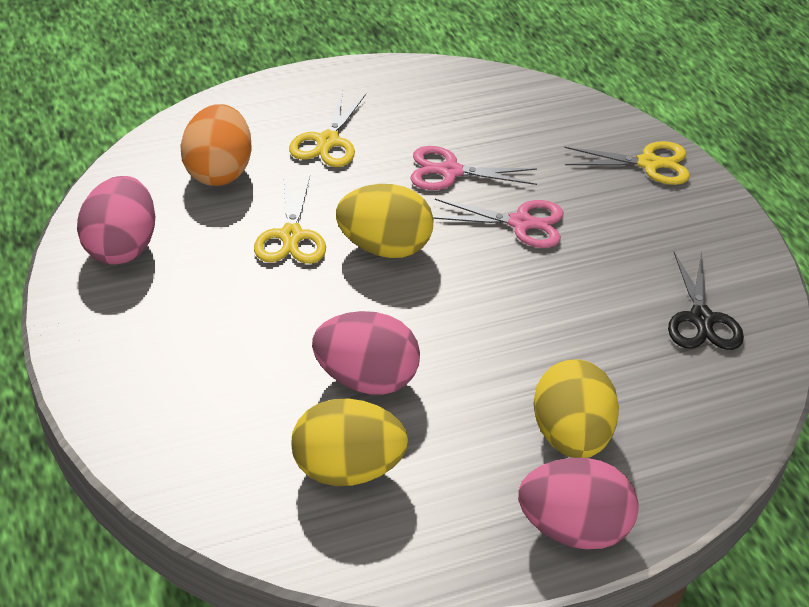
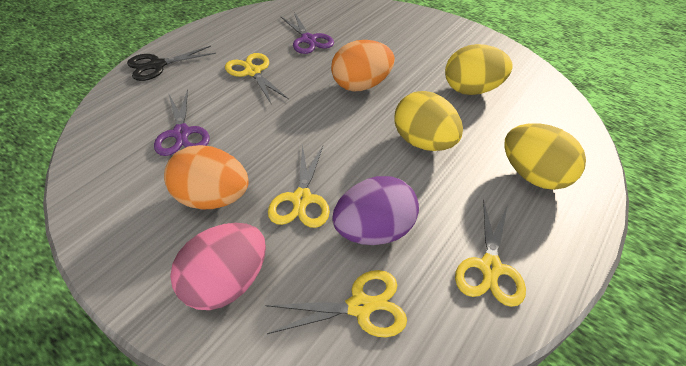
orange egg: [180,104,252,186] = 1 -> [164,145,249,210] [331,40,395,91] = 2
pink egg: [77,176,155,265] [312,311,420,395] [518,458,639,549] = 3 -> [170,223,266,310] = 1
pink scissors: [411,146,537,190] [433,199,564,248] = 2 -> none = 0
purple egg: none = 0 -> [332,176,419,245] = 1
purple scissors: none = 0 -> [154,89,210,156] [280,12,334,54] = 2
yellow scissors: [254,176,326,264] [289,90,366,167] [564,141,690,185] = 3 -> [225,53,289,105] [265,270,407,337] [268,144,330,228] [455,199,526,307] = 4

